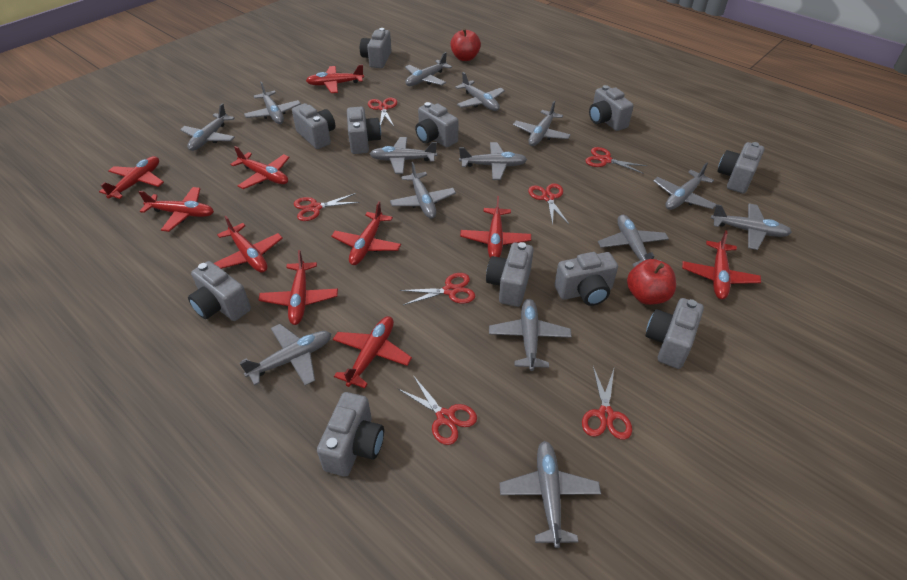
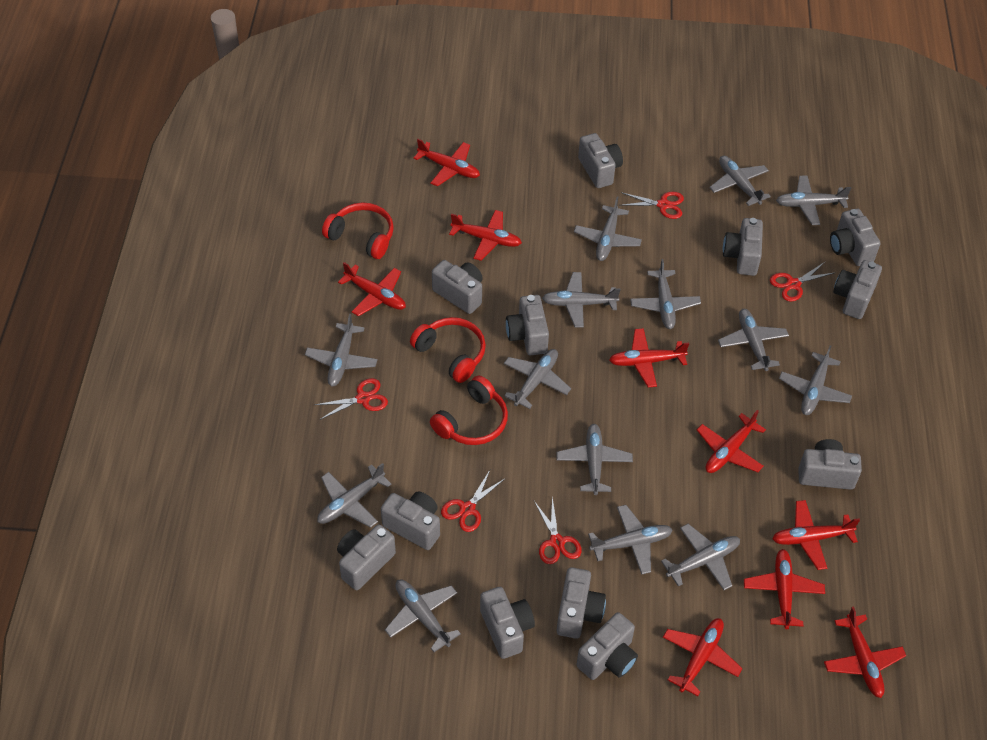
grey camera: [188,261,251,321] [292,103,335,149] [317,392,384,477] [347,107,381,154] [360,28,392,68] [415,102,458,147] [486,242,534,307] [555,252,618,306] [589,85,634,131] [645,298,704,369] [717,142,764,193] = 11 -> [337,524,396,590] [381,492,440,550] [432,260,483,314] [480,587,535,659] [506,295,549,355] [557,567,606,639] [576,612,638,680] [578,133,623,188] [723,218,763,276] [798,439,862,490] [830,209,880,266] [833,260,882,319] = 12
red apple: [450,28,481,61] [627,259,676,305] = 2 -> none = 0
red headphones: none = 0 -> [322,202,394,259] [410,317,486,383] [430,375,508,445] = 3
red plane: [99,156,164,199] [139,187,214,232] [214,216,283,273] [230,146,290,189] [259,250,338,325] [306,65,364,93] [331,201,401,265] [333,316,412,388] [460,196,531,258] [682,230,761,299] = 10 -> [338,262,406,316] [413,139,480,187] [449,210,522,261] [609,328,689,387] [663,618,742,696] [697,410,766,473] [744,549,825,629] [772,500,860,570] [824,606,906,698] = 9
red scissors: [294,193,360,221] [368,98,397,126] [397,375,477,445] [400,273,475,305] [528,183,569,225] [582,366,632,440] [585,147,647,174] = 7 -> [315,378,388,420] [441,470,506,532] [534,497,582,564] [621,192,684,219] [770,262,836,302] = 5

